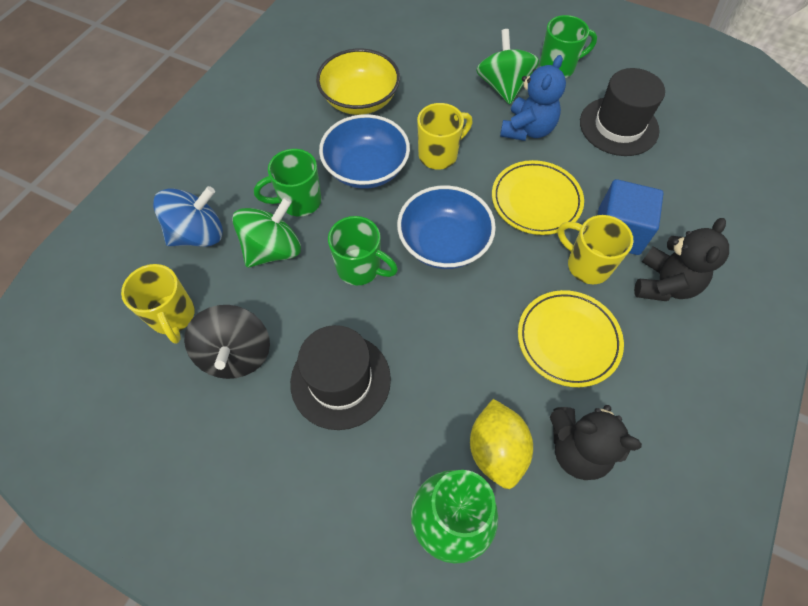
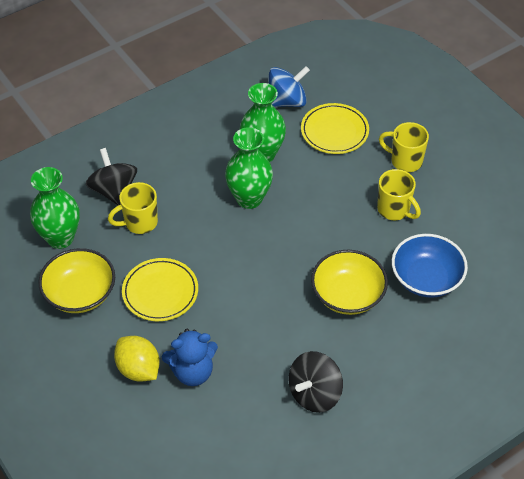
black hat: [290,325,391,430] [580,68,665,156] = 2 -> none = 0
black spinning top: [184,305,270,379] = 1 -> [86,148,137,205] [289,351,343,413] = 2
black teddy bear: [550,405,642,480] [634,218,729,301] = 2 -> none = 0
blue bowl: [319,114,410,189] [397,185,496,269] = 2 -> [392,234,468,298] = 1
blue cube: [598,179,664,255] = 1 -> none = 0
green mug: [254,149,321,217] [328,216,398,285] [539,15,597,78] = 3 -> none = 0
green spinning top: [232,197,301,268] [476,29,539,104] = 2 -> none = 0
green vase: [411,470,498,564] = 1 -> [30,167,80,249] [225,127,273,209] [240,83,286,162] = 3
yellow bowl: [316,49,400,115] = 1 -> [38,248,115,313] [311,250,388,315] = 2

